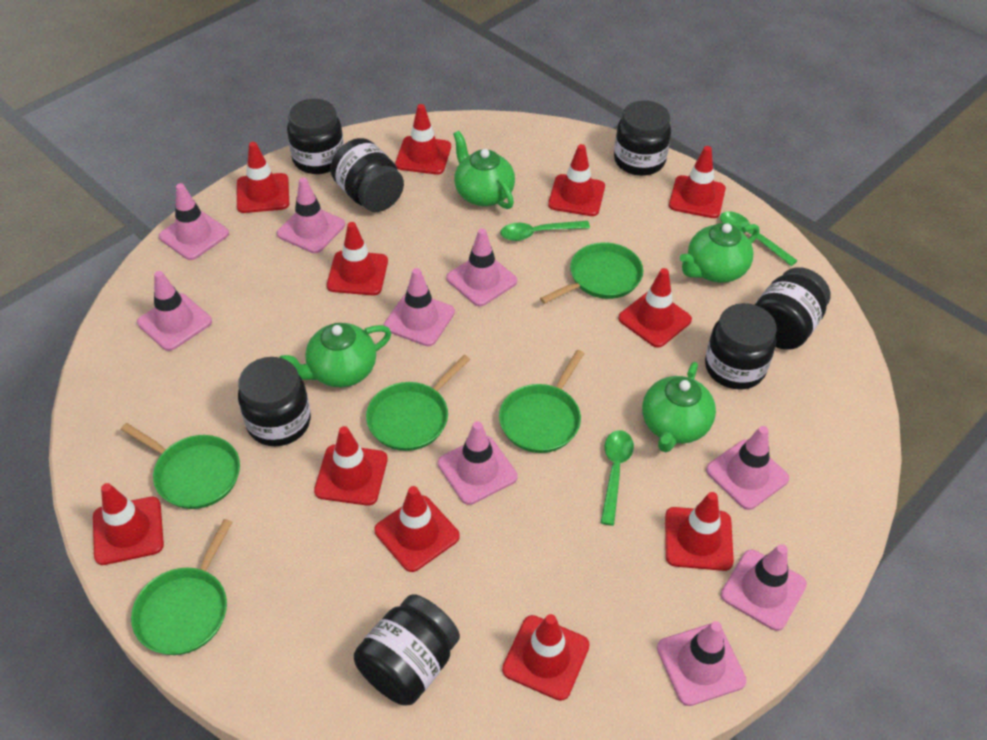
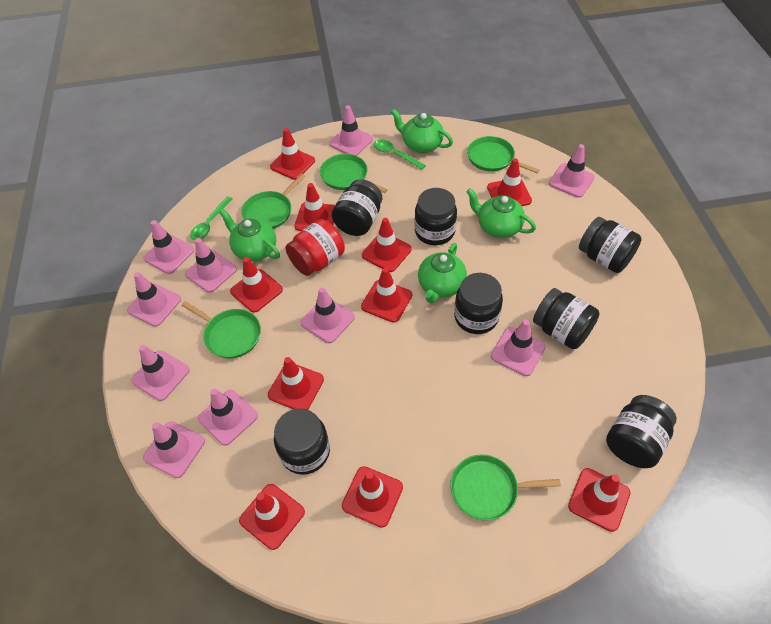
green spoon: [501,221,590,241] [601,430,634,526] [720,211,798,266] = 3 -> [190,197,233,240] [374,139,426,170] = 2
pink traffic cone: [137,271,212,351] [159,183,229,260] [277,178,345,253] [384,268,455,346] [438,421,518,505] [446,228,517,306] [657,621,746,706] [706,426,789,510] [721,544,807,631] = 9 -> [127,272,181,327] [131,345,190,401] [143,220,194,274] [143,422,205,478] [185,238,237,293] [198,389,258,446] [300,287,355,343] [329,105,373,156] [491,320,546,376] [549,144,595,198] = 10
red jar: none = 0 -> [285,219,345,276] = 1
red traffic cone: [93,483,164,565] [237,142,289,213] [314,426,388,506] [327,222,388,295] [374,486,460,572] [395,104,451,175] [502,614,590,701] [548,144,605,216] [618,268,692,348] [665,492,734,571] [669,146,726,218] = 11 -> [230,257,283,313] [239,484,305,550] [268,357,324,410] [270,128,315,180] [294,183,335,231] [342,466,403,528] [361,268,412,323] [362,218,412,272] [487,158,532,206] [568,468,630,532] = 10

